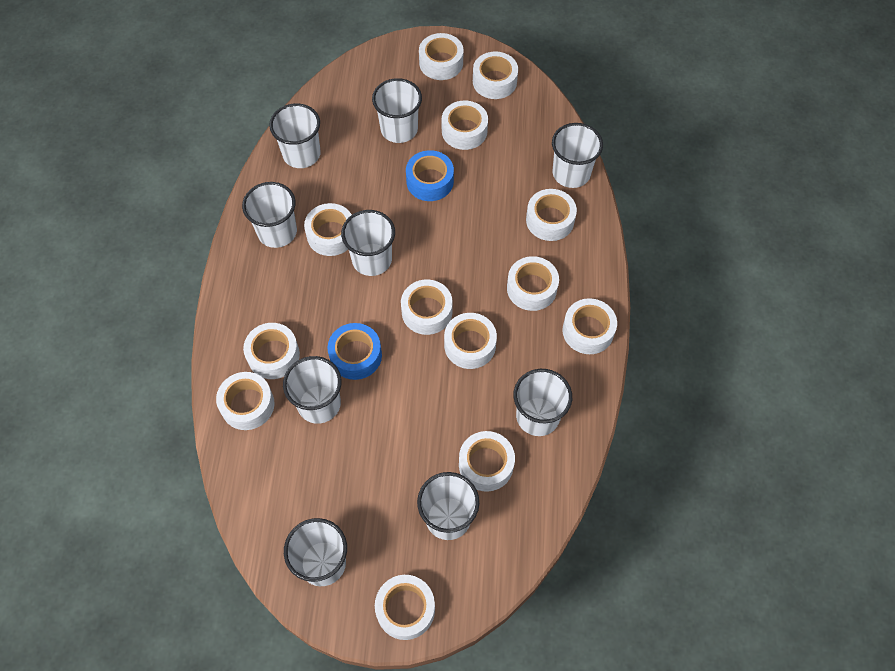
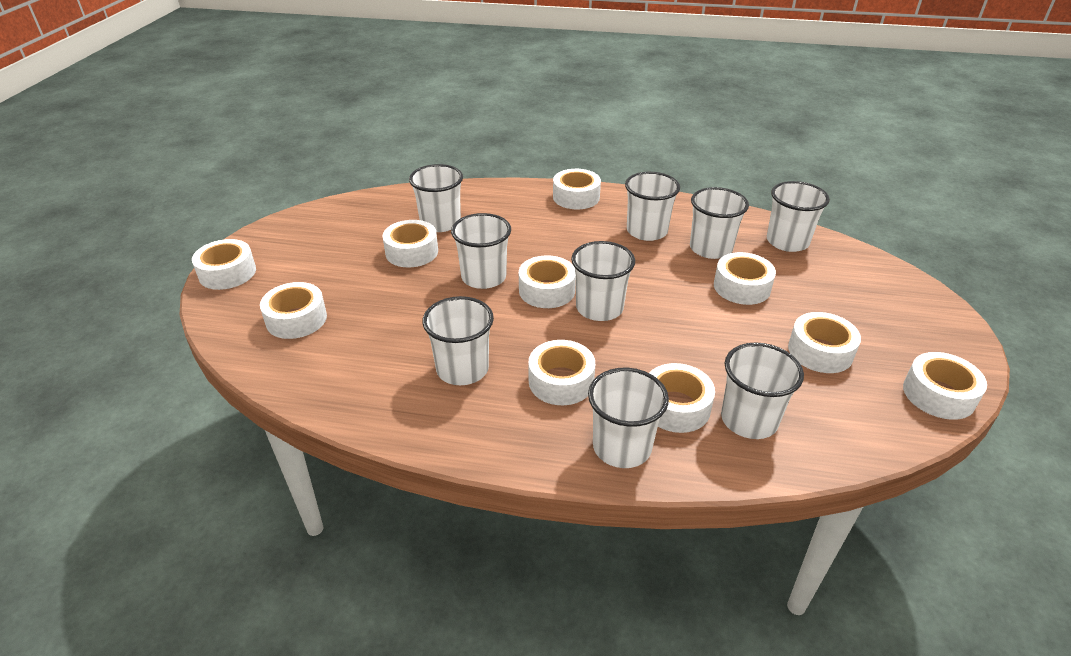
blue tape: [328,323,382,380] [406,150,454,201] = 2 -> none = 0
white tape: [216,372,275,430] [243,323,300,379] [304,203,352,256] [375,575,435,640] [401,279,453,335] [419,33,464,80] [442,100,488,150] [444,313,497,369] [459,431,515,492] [473,52,518,99] [507,256,559,311] [526,189,577,241] [563,298,617,354] = 13 -> [192,239,256,290] [260,282,327,339] [383,220,438,267] [519,255,576,308] [528,340,595,405] [553,169,601,209] [649,363,715,433] [714,252,776,305] [788,312,861,373] [903,352,987,420] = 10

